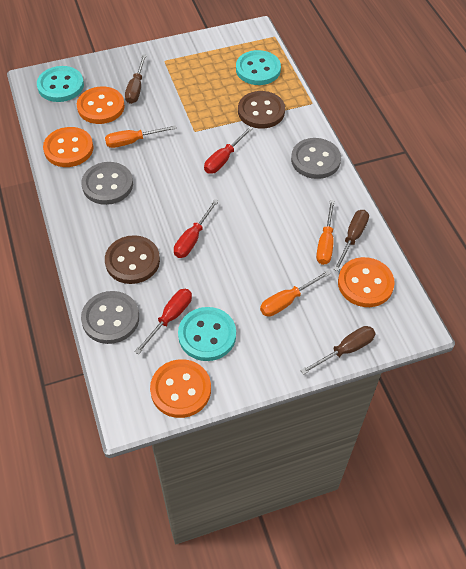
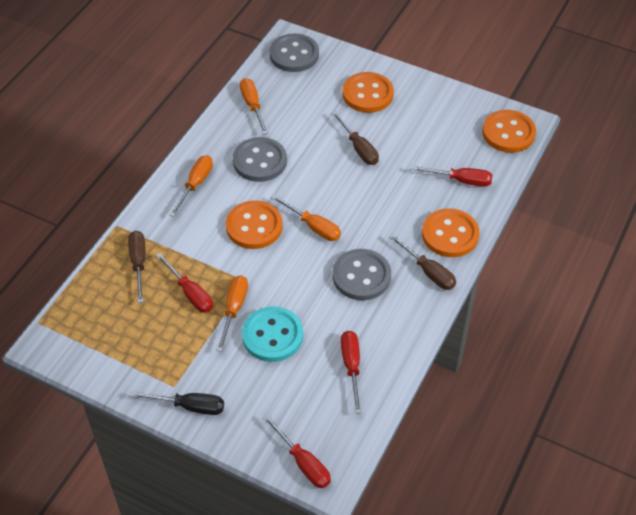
black screwdriver: none = 0 -> [130,391,224,415] = 1
brown button: [105,235,160,284] [238,91,285,129] = 2 -> none = 0
orange screwdriver: [105,125,177,148] [260,270,331,317] [316,200,335,265] = 3 -> [169,155,213,217] [216,275,248,352] [240,78,268,134] [271,195,341,241] = 4
red screwdriver: [134,289,192,354] [174,199,219,258] [204,126,253,174] = 3 -> [156,253,213,313] [263,414,331,488] [341,331,361,414] [411,166,492,187] = 4
turquoise button: [37,66,84,102] [178,307,236,361] [236,50,281,85] = 3 -> [242,306,303,362] = 1

